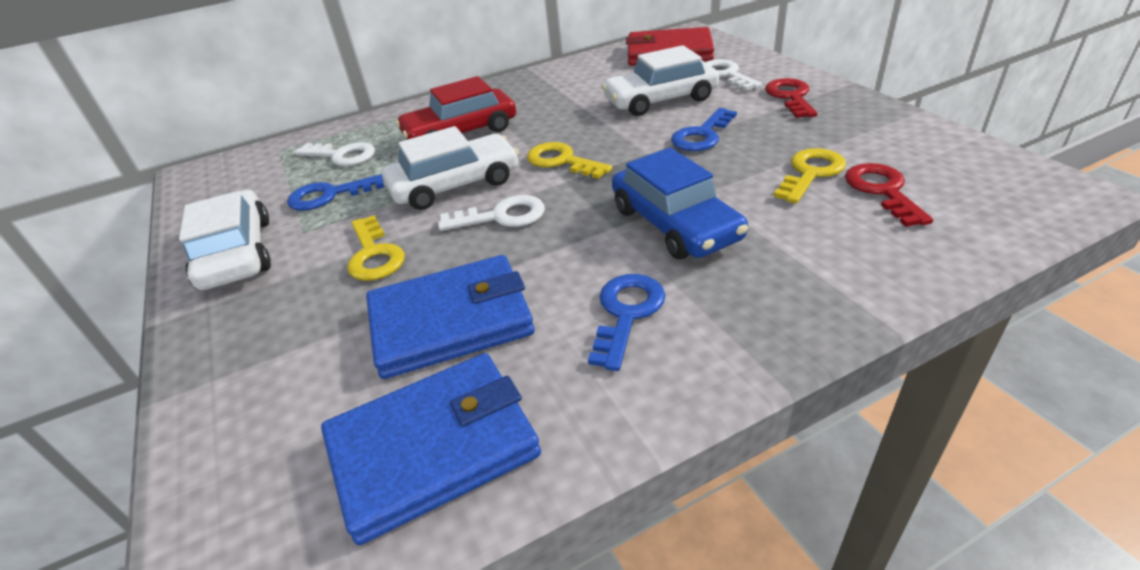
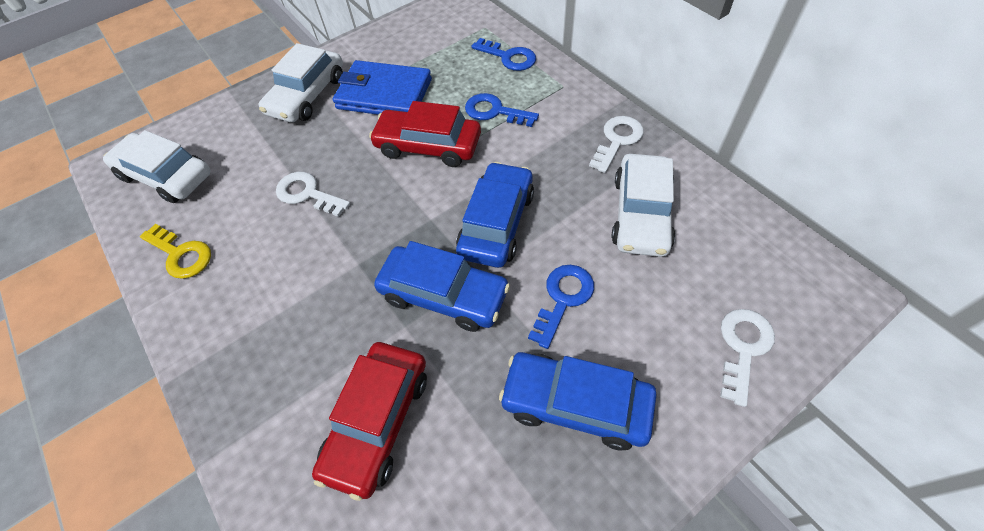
blue car: [612,147,748,259] = 1 -> [374,241,510,332] [456,162,534,268] [499,352,657,451] = 3
blue wallet: [321,353,541,545] [366,255,535,379] = 2 -> [333,60,432,115] = 1
red car: [396,76,516,140] = 1 -> [312,342,427,501] [369,101,481,167] = 2
red key: [765,78,818,118] [845,163,933,227] = 2 -> none = 0
red wallet: [626,27,714,66] = 1 -> none = 0
yellow key: [347,215,405,281] [527,142,612,179] [774,148,846,203] = 3 -> [140,224,211,279] = 1

